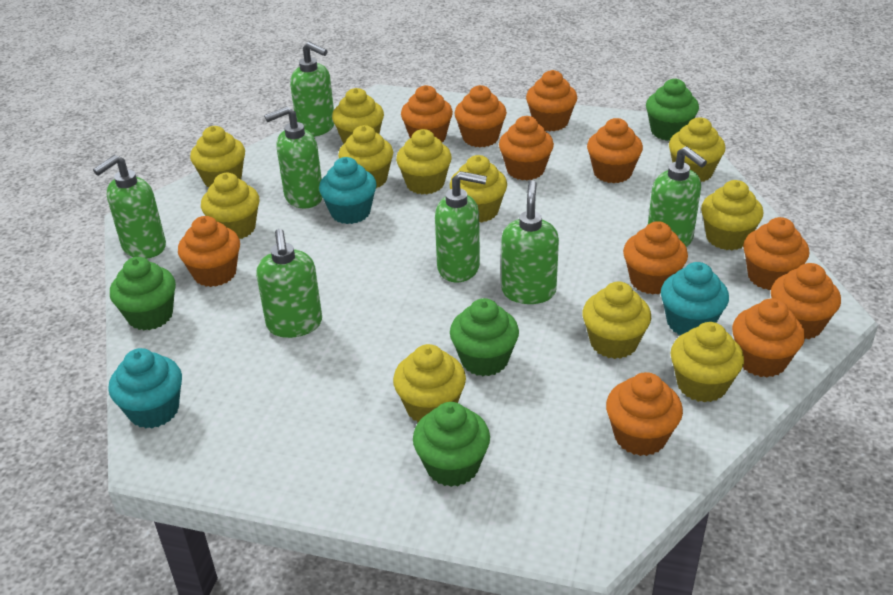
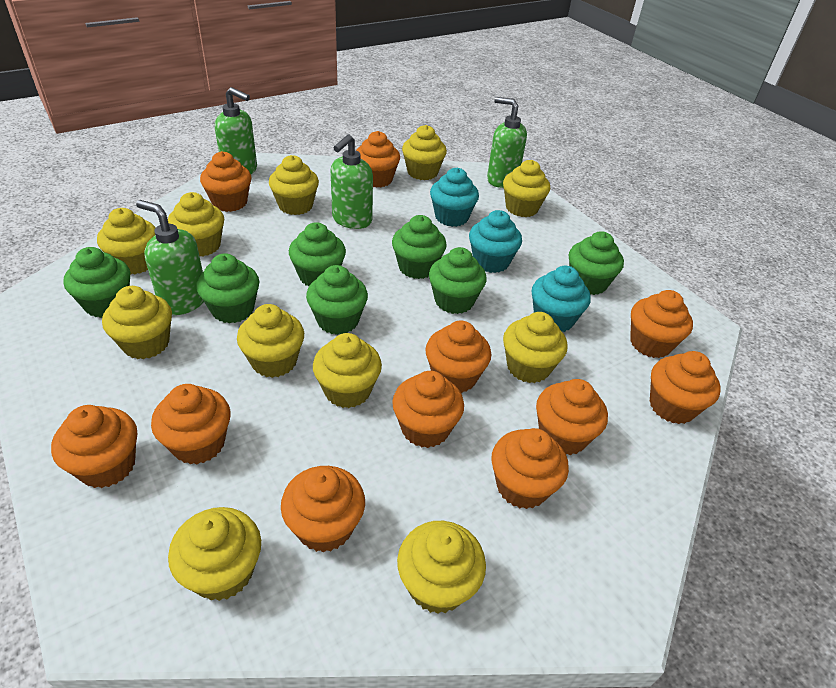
green cupcake: [110,257,176,330] [413,402,490,487] [450,298,519,376] [646,78,699,141] = 4 -> [63,247,130,318] [196,253,259,323] [289,222,346,286] [306,265,368,335] [392,215,447,279] [429,247,487,314] [569,231,624,295] = 7
green soap dispenser: [93,155,166,259] [256,229,322,338] [264,106,323,208] [290,42,334,137] [435,171,487,282] [501,180,559,304] [648,146,707,247] = 7 -> [136,200,204,315] [215,87,257,174] [331,134,373,229] [487,97,527,188] = 4

